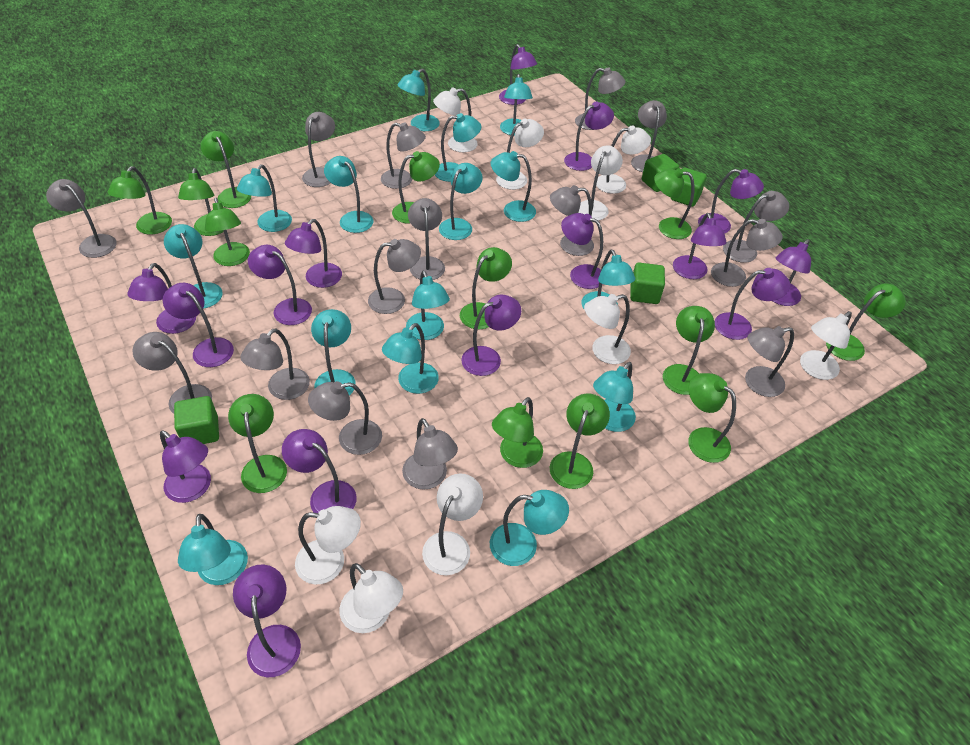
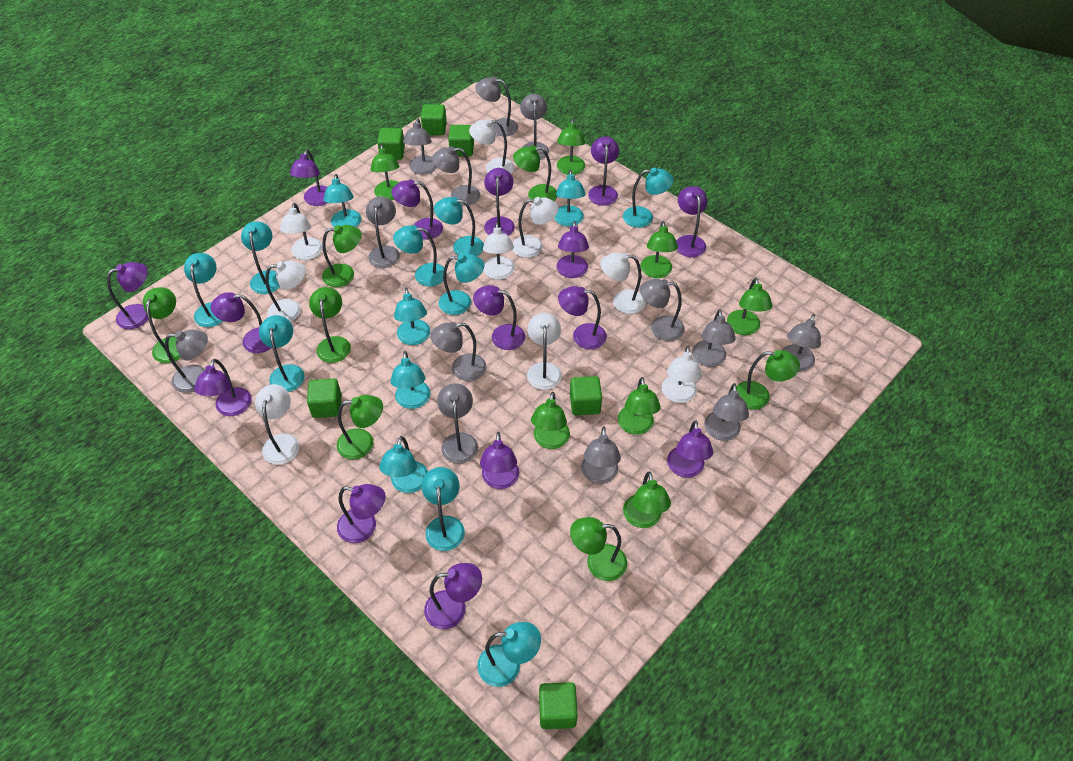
green cube: [174,396,219,444] [630,263,665,304] [642,154,679,192] [671,168,707,207] = 4 -> [307,379,342,418] [377,128,405,160] [421,104,447,135] [448,125,474,156] [539,682,578,729] [570,376,602,415] = 6
green lamp: [108,166,172,235] [178,168,224,236] [200,131,251,208] [205,198,250,266] [228,394,287,493] [392,151,440,223] [460,247,512,330] [492,397,543,468] [550,394,610,489] [654,168,694,239] [663,306,715,395] [688,373,736,463] [826,283,906,361] = 13 -> [143,287,181,363] [309,287,351,363] [322,225,362,287] [337,395,383,459] [371,144,399,200] [513,145,557,201] [531,392,570,449] [557,119,585,175] [570,517,627,581] [618,377,660,435] [623,471,671,528] [641,221,678,278] [727,278,773,335] [736,350,800,410] = 14
grey lamp: [46,179,116,258] [133,332,212,414] [240,328,310,400] [302,112,335,187] [308,381,382,455] [368,239,421,314] [381,122,426,189] [402,418,458,490] [408,198,445,280] [550,185,594,256] [575,67,625,130] [631,100,667,172] [711,219,783,287] [723,191,789,263] [745,326,794,397] = 15 -> [165,329,208,393] [366,197,400,268] [403,119,437,175] [430,322,486,381] [432,146,480,206] [437,383,478,464] [475,76,518,136] [520,94,549,160] [581,427,621,484] [640,279,685,341] [692,309,736,367] [704,383,749,441] [783,314,821,372] = 13
turquoise lamp: [164,224,223,309] [178,514,248,585] [237,165,292,232] [311,309,356,396] [324,156,373,233] [382,323,439,394] [398,69,440,131] [406,271,450,340] [435,113,481,182] [439,163,483,240] [490,490,569,566] [491,151,536,222] [500,74,533,136] [582,250,635,309] [593,362,636,432] = 15 -> [184,253,223,327] [241,221,280,294] [259,315,305,392] [324,174,361,227] [379,436,428,493] [390,351,431,409] [393,225,447,287] [394,288,430,345] [421,467,465,551] [434,197,484,256] [439,254,484,315] [477,622,541,687] [554,170,586,227] [623,168,674,228] = 14

